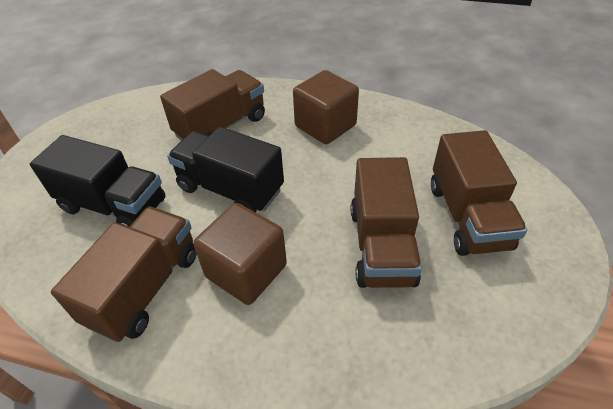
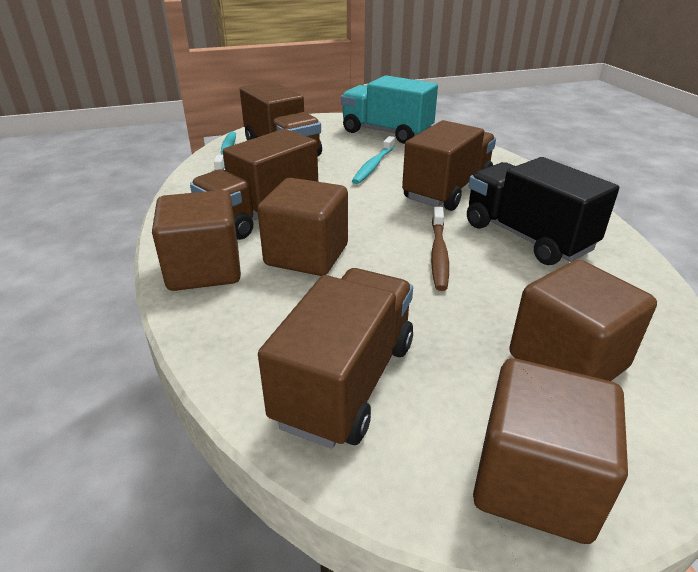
black truck: [30,135,166,227] [167,127,284,212] = 2 -> [467,157,619,265] = 1
brown cube: [194,203,287,305] [293,70,359,144] = 2 -> [152,190,241,291] [257,178,348,276] [473,358,628,544] [510,260,657,381] = 4
brown toothbrush: none = 0 -> [431,207,449,291] = 1
turquoise toothbrush: none = 0 -> [214,132,236,170] [352,136,395,184] = 2
turquoise truck: none = 0 -> [341,75,438,144] = 1

